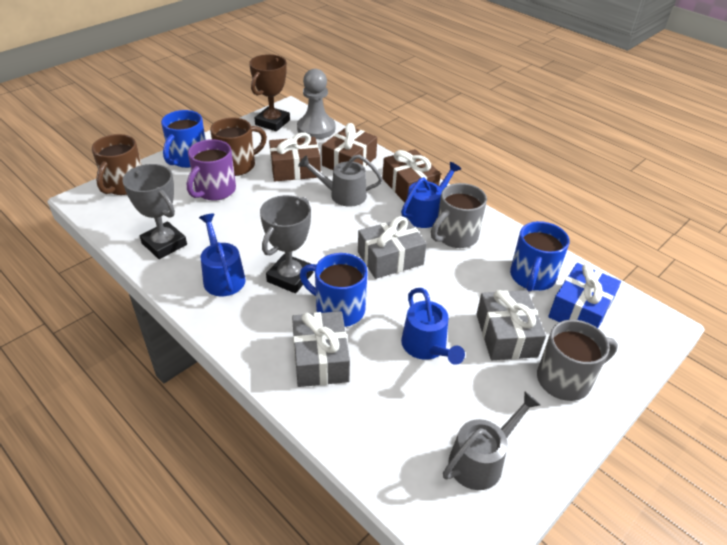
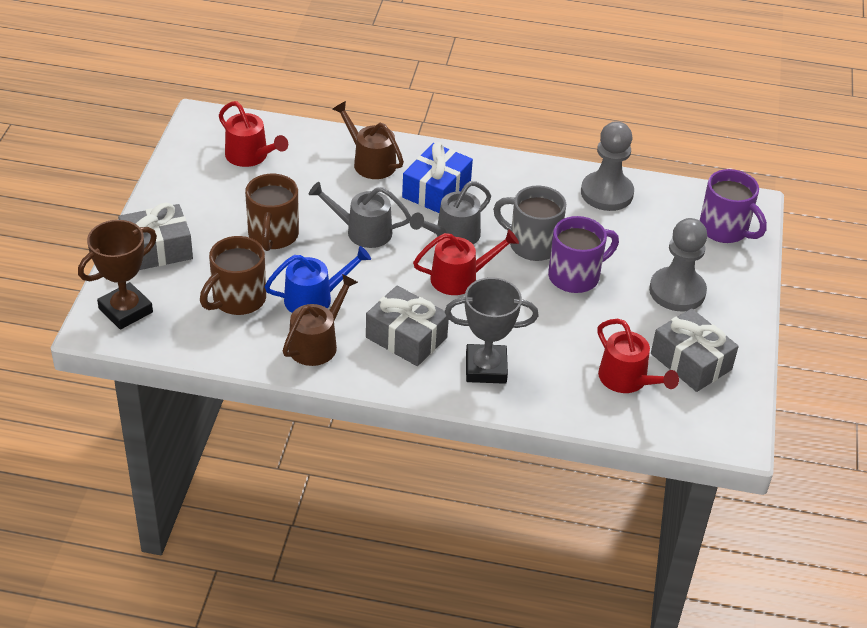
blue mug: [161,110,206,168] [300,253,368,327] [510,221,570,292] = 3 -> none = 0
blue watering can: [199,214,246,296] [401,162,461,228] [401,288,465,365] = 3 -> [264,246,371,313] = 1
brown gift: [269,132,321,181] [322,123,377,170] [383,149,441,203] = 3 -> none = 0
brown watering can: none = 0 -> [283,274,358,366] [333,101,404,179] = 2
grey mug: [431,183,487,248] [537,320,618,401] = 2 -> [493,186,566,261] = 1
grey pawn: [297,69,335,139] = 1 -> [581,121,634,211] [649,218,707,311] = 2
grey trophy: [122,164,187,259] [260,195,313,293] = 2 -> [445,277,539,384] = 1
purple mug: [187,139,236,201] = 1 -> [548,216,619,293] [700,169,767,243] = 2
red watering can: none = 0 -> [219,101,288,167] [413,229,519,295] [597,319,679,393] = 3

